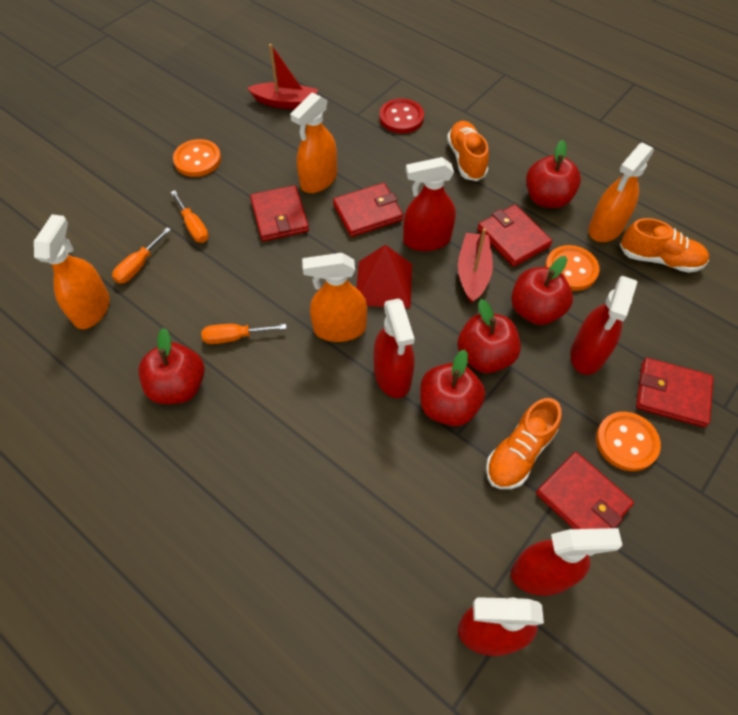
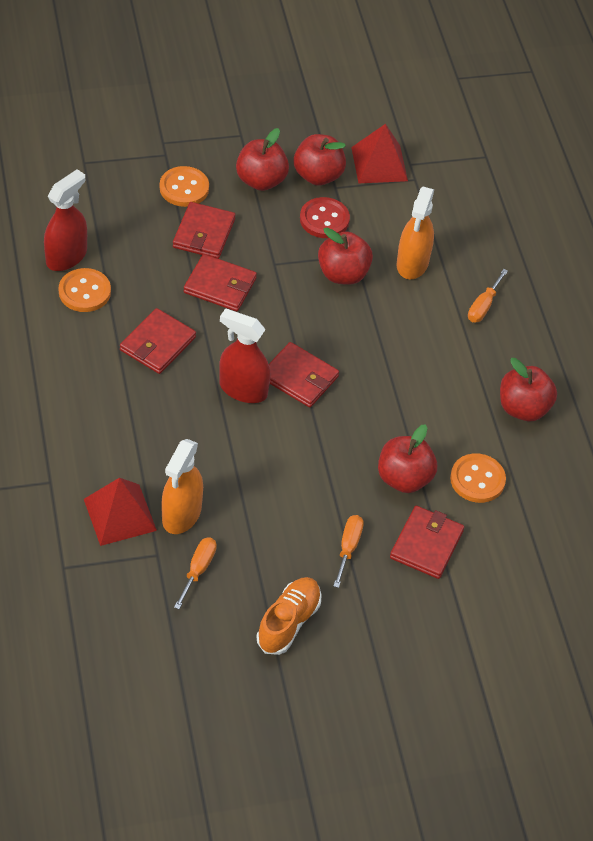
orange shoe: [447,121,489,181] [486,398,562,489] [620,218,709,273] = 3 -> [257,577,322,655] = 1
orange spray bottle: [34,214,110,329] [290,93,337,193] [302,253,367,342] [588,143,654,242] = 4 -> [161,439,203,534] [397,187,434,279] = 2
red boat: [247,44,318,109] [458,228,493,303] = 2 -> none = 0
red pyramid: [357,244,412,308] = 1 -> [84,477,157,546] [351,124,408,183] = 2
red spray bottle: [373,298,415,398] [403,157,456,251] [458,597,544,656] [511,528,622,596] [570,276,637,375] = 5 -> [44,169,87,271] [219,308,271,403] = 2

